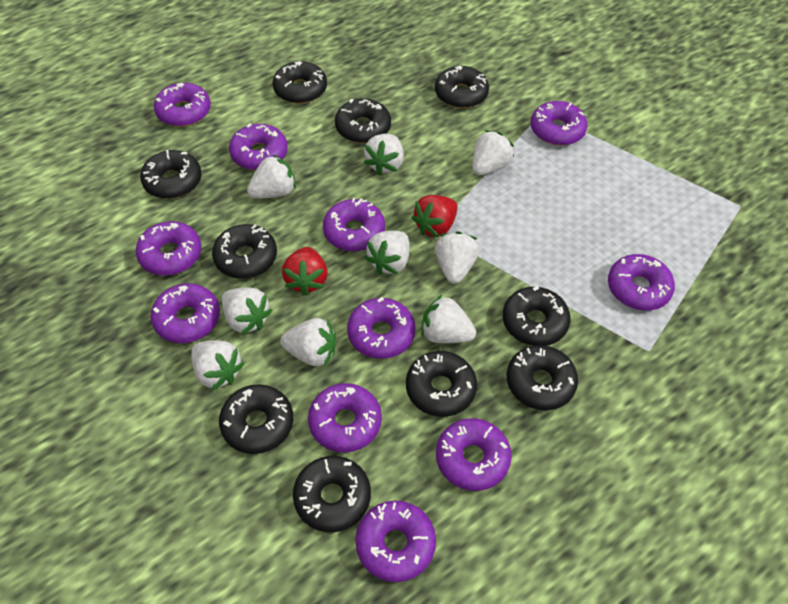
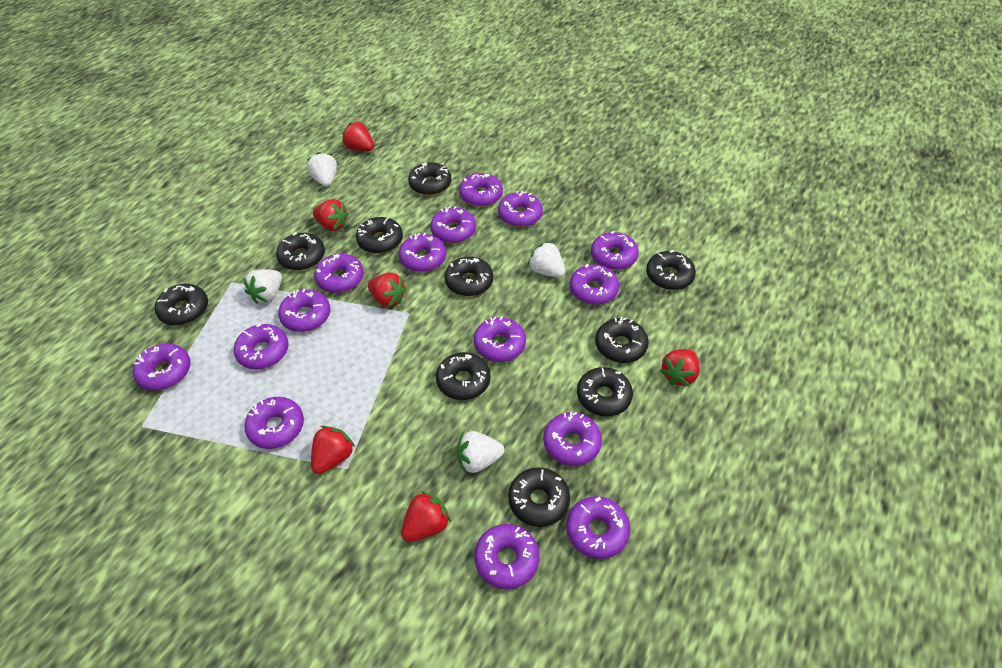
purple donut: [136,221,201,276] [150,283,220,343] [154,83,211,127] [229,123,288,170] [308,383,382,453] [323,198,385,251] [347,297,416,359] [355,501,436,582] [436,418,512,491] [531,101,587,145] [608,254,675,311] = 11 -> [133,343,191,391] [234,323,289,369] [244,397,304,449] [278,289,331,332] [314,254,364,293] [399,233,446,272] [430,206,476,243] [459,173,503,207] [474,317,526,362] [474,524,540,589] [498,191,543,227] [543,412,602,466] [566,496,630,559] [570,264,619,305] [591,231,639,270] = 15
red strawberry: [282,247,328,295] [411,195,458,238] = 2 -> [311,426,355,474] [313,199,349,231] [342,121,374,151] [368,273,407,307] [401,491,451,542] [660,349,700,386] = 6
white strawberry: [191,340,244,391] [222,287,272,335] [247,155,296,198] [280,318,336,367] [364,134,404,176] [365,231,410,274] [421,295,476,343] [435,231,479,284] [473,130,514,175] = 9 -> [243,269,282,303] [307,152,337,187] [457,431,504,473] [528,241,565,278] = 4

